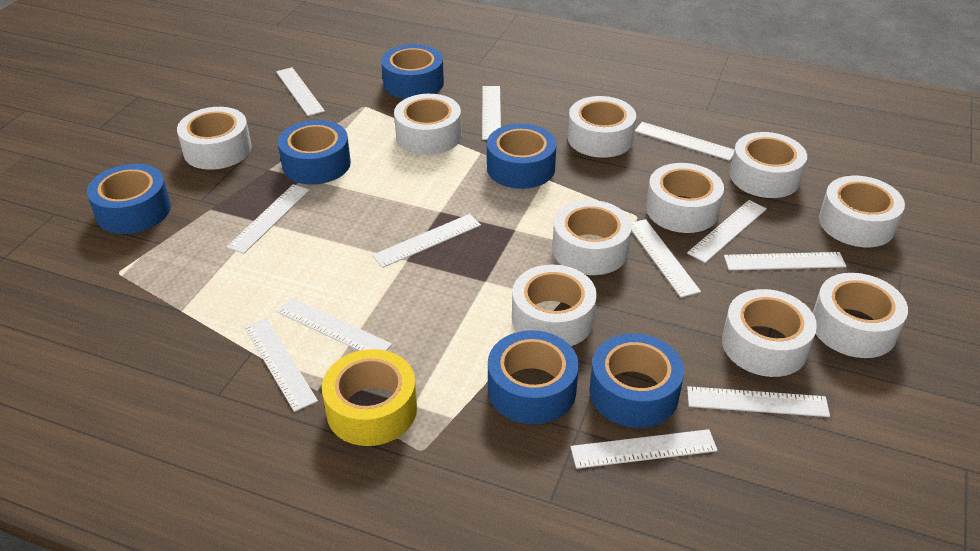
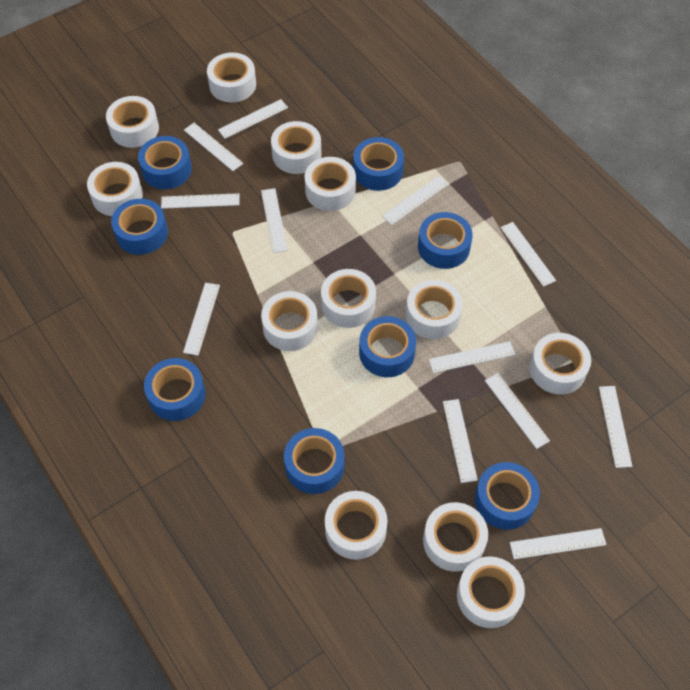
blue tape: [87,164,171,234] [278,120,351,184] [381,44,444,99] [487,124,557,189] [488,330,579,424] [589,333,684,428] = 6 -> [111,199,168,255] [138,136,192,189] [144,358,206,421] [284,428,344,494] [353,137,404,191] [359,316,416,377] [418,212,473,269] [475,462,540,530] = 8
white tape: [177,107,252,170] [394,94,461,155] [512,264,597,346] [552,200,632,275] [568,96,636,158] [646,163,724,233] [722,289,817,377] [730,132,807,198] [813,273,908,358] [819,176,905,247] = 10 -> [87,162,143,216] [106,96,159,148] [207,52,256,103] [261,291,318,351] [271,121,321,174] [305,157,356,211] [321,269,376,328] [325,491,388,560] [406,280,463,339] [423,502,488,572] [457,556,525,628] [529,333,591,395] = 12
yellow tape: [322,349,417,446] = 1 -> none = 0

